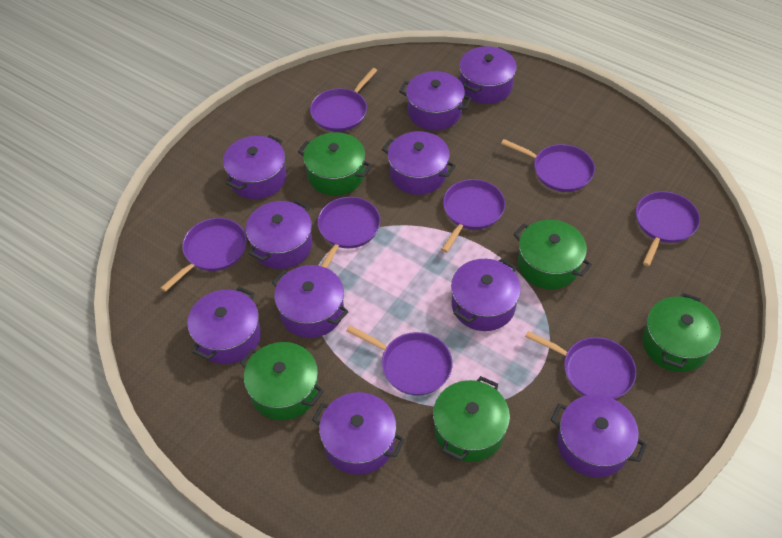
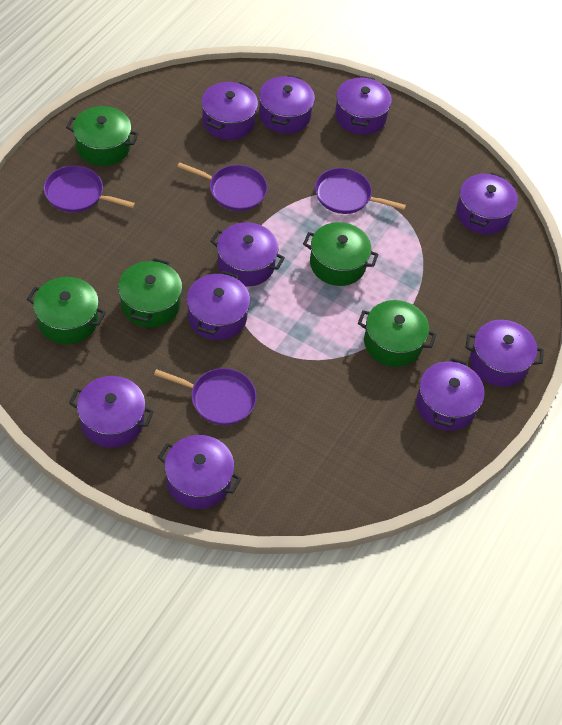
purple pan: [161,218,247,292] [310,68,378,132] [318,197,381,268] [347,325,453,396] [441,179,505,252] [501,139,595,192] [525,331,636,399] [636,191,700,266] = 8 -> [44,165,136,213] [154,368,257,425] [177,162,268,211] [315,168,406,214] = 4

